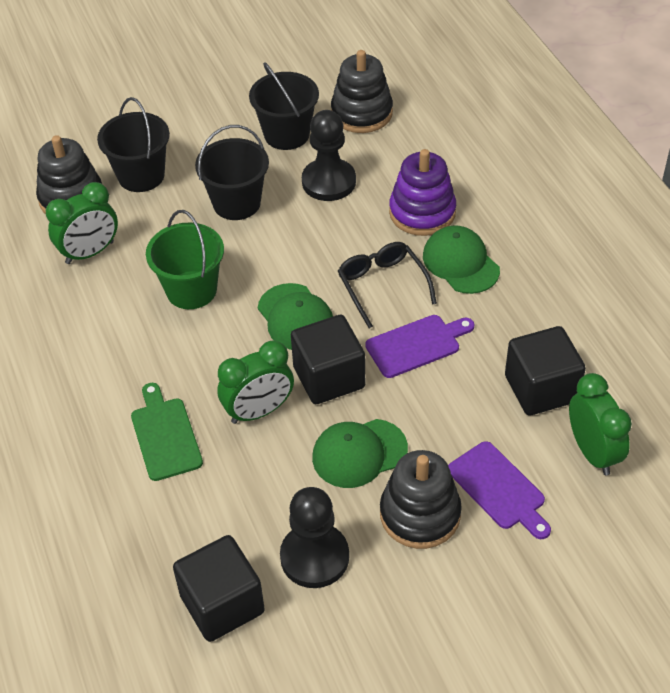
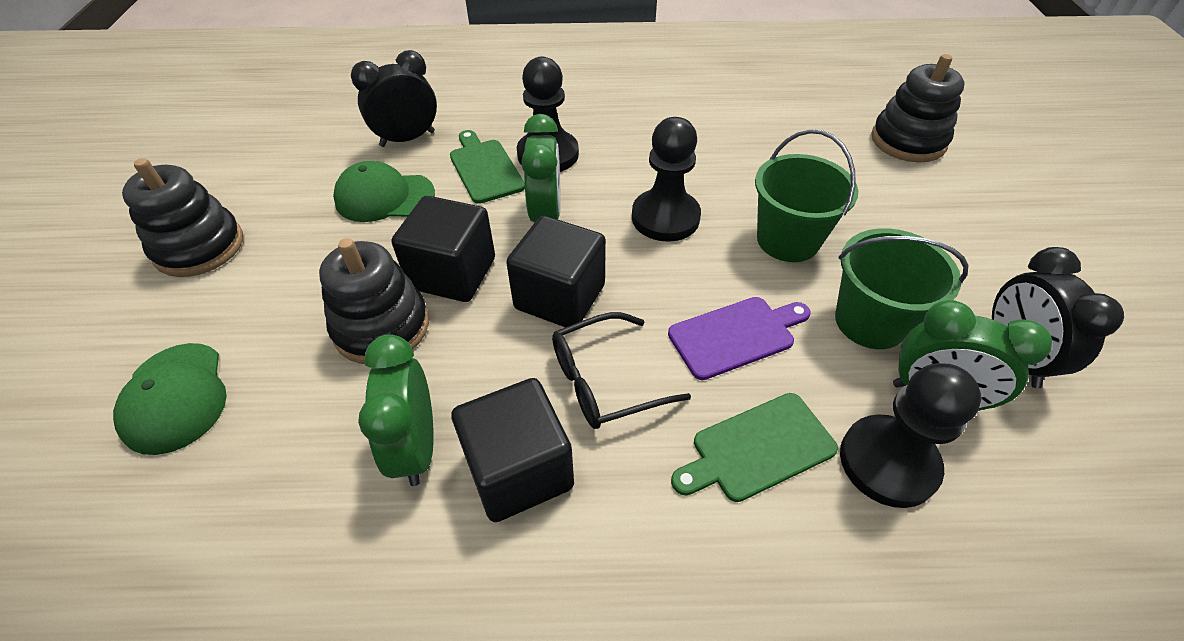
black bucket: [97,97,170,192] [195,125,269,220] [249,62,319,150] = 3 -> none = 0
black clock: none = 0 -> [351,50,437,147] [992,247,1124,388] = 2
black pawn: [280,487,349,588] [302,110,356,201] = 2 -> [517,57,579,172] [632,117,701,242] [840,363,982,508] = 3
green bucket: [146,210,224,309] = 1 -> [755,129,858,262] [835,228,969,349] = 2
green cap: [258,283,333,350] [312,419,408,488] [423,225,500,294] = 3 -> [113,343,227,455] [333,161,435,222] = 2
green cutting board: [131,383,203,481] = 1 -> [450,130,525,204] [671,393,838,502] = 2
purple cutting board: [365,315,475,378] [448,441,551,539] = 2 -> [668,297,811,380] = 1
purple stacking toy: [389,149,456,236] = 1 -> none = 0

